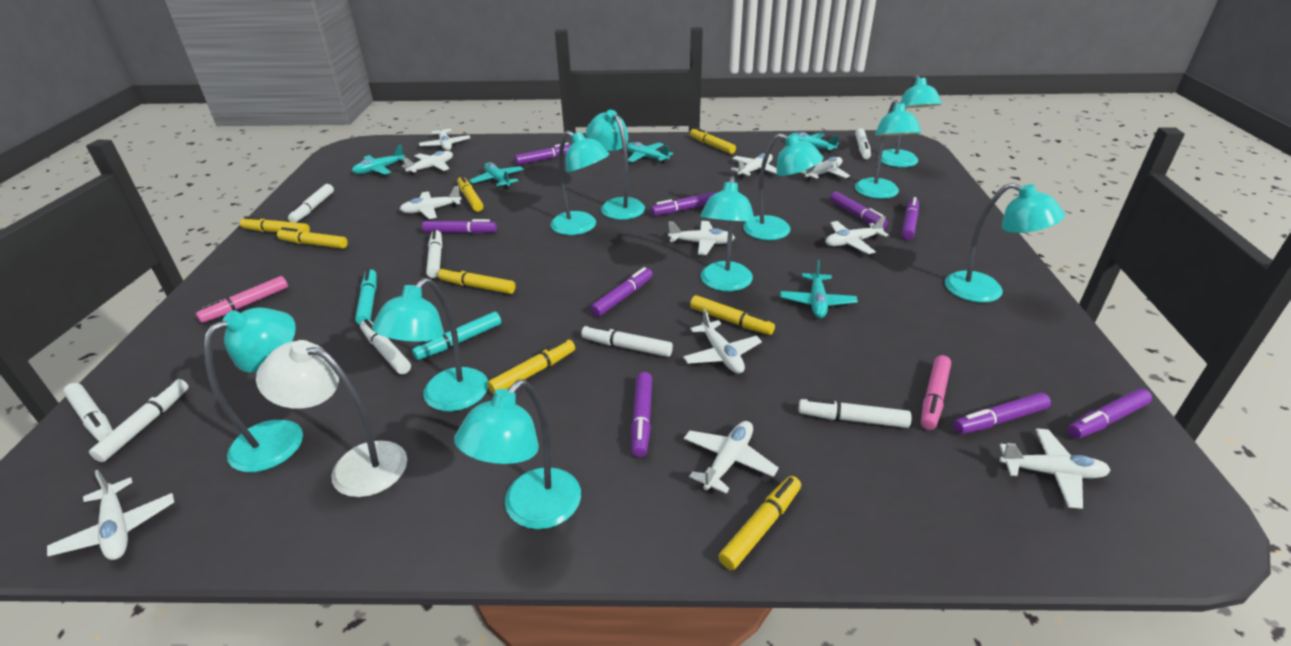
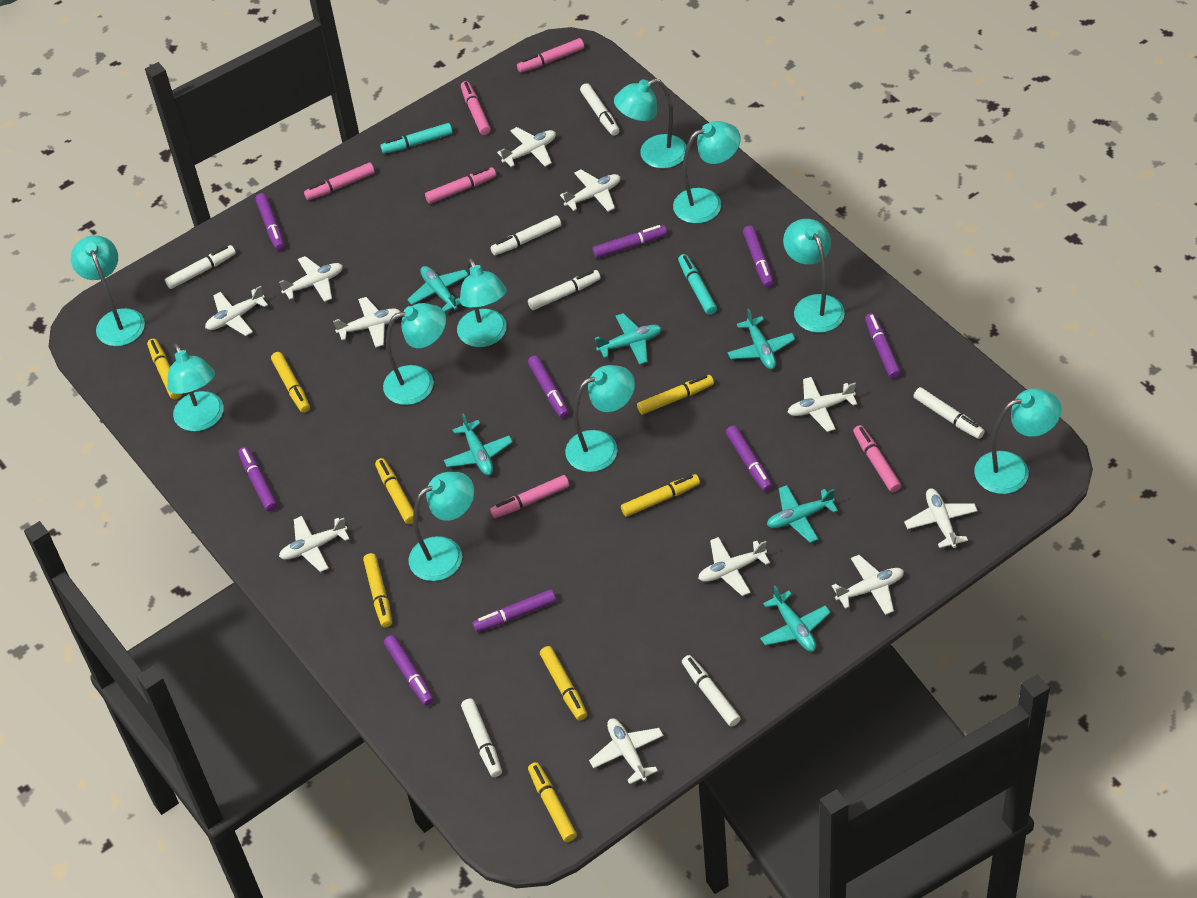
pink marker: [196,276,288,323] [921,355,951,430] = 2 -> [304,163,375,200] [425,167,496,204] [461,81,491,135] [490,475,569,518] [517,38,584,73] [853,425,901,492] = 6
turquoise plane: [352,145,405,175] [469,162,524,189] [626,142,673,163] [780,260,858,318] [790,132,839,153] = 5 -> [407,266,468,312] [444,413,513,475] [595,313,662,365] [728,309,796,369] [760,586,831,652] [767,485,838,543] = 6
white lamp: [256,340,407,497] = 1 -> none = 0
white marker: [63,383,113,442] [89,379,189,462] [288,184,334,223] [360,319,411,374] [426,229,442,278] [581,324,673,357] [798,397,912,428] [855,128,871,159] = 8 -> [165,245,236,289] [461,699,502,777] [490,215,561,255] [528,270,601,310] [580,83,620,136] [682,655,741,727] [914,387,985,439] = 7

